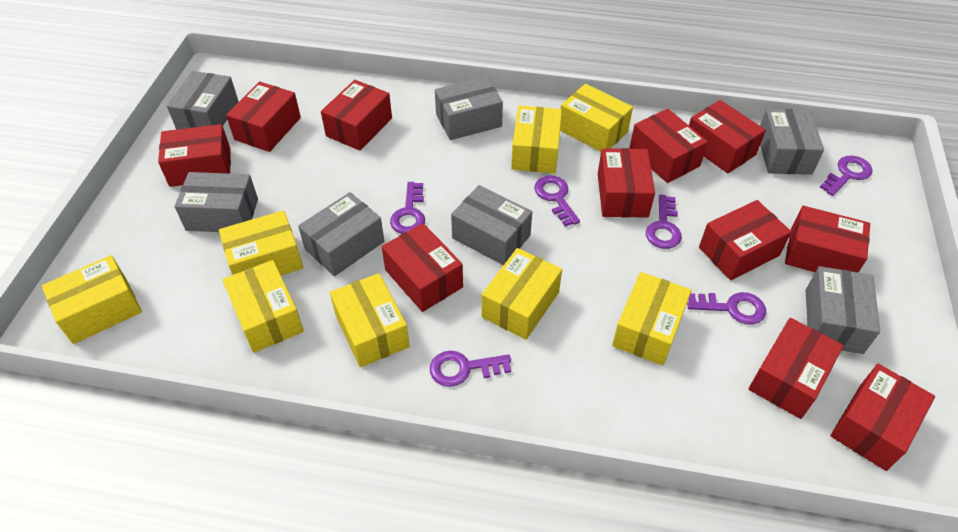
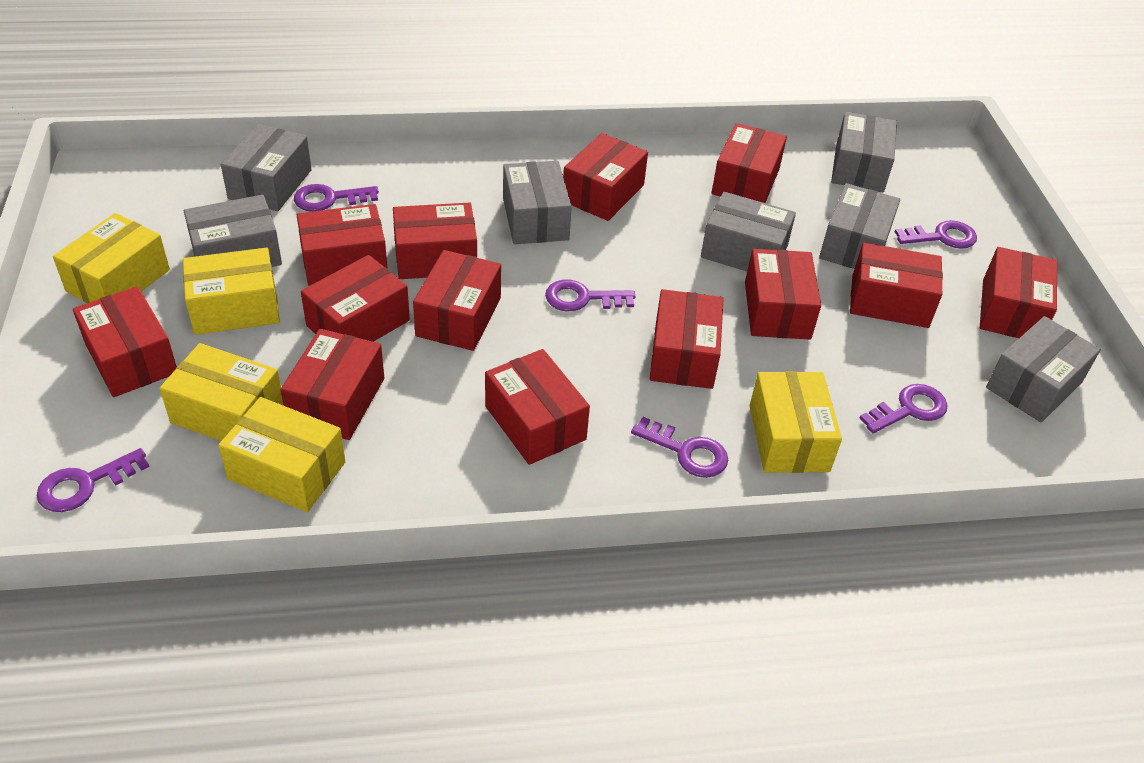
red box: [158,124,231,187] [226,81,301,152] [321,80,392,151] [382,223,463,312] [598,148,655,218] [629,109,708,183] [689,100,766,174] [699,200,791,280] [748,318,843,419] [785,206,870,273] [830,364,935,471] = 11 -> [73,286,177,397] [281,329,384,440] [297,204,388,286] [301,255,410,342] [393,202,477,279] [413,250,501,351] [485,349,590,465] [563,133,648,221] [649,289,724,389] [712,123,787,203] [745,249,821,339] [850,242,943,328] [980,247,1057,338] = 13
yellow box: [42,255,142,344] [219,210,303,275] [223,260,304,353] [330,273,410,367] [482,248,562,340] [511,106,562,173] [560,84,633,152] [612,272,691,365] = 8 -> [53,213,170,303] [159,343,283,441] [183,248,280,335] [218,397,345,512] [750,371,842,473] = 5

